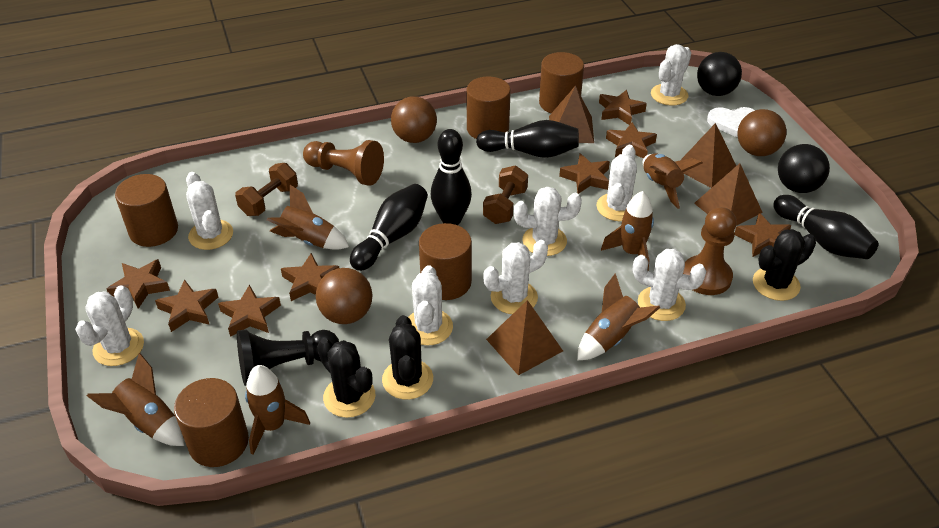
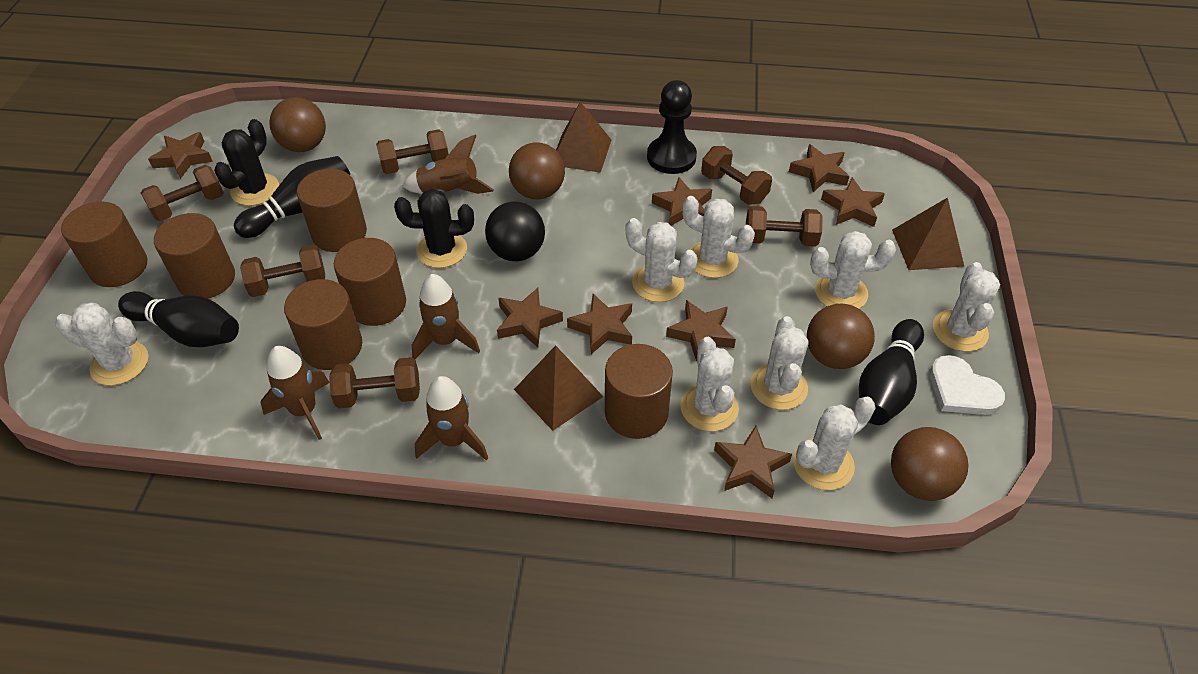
black ball: [697,52,742,96] [778,144,830,193] = 2 -> [485,201,545,261] = 1
black bowling pin: [350,184,428,271] [431,129,472,225] [476,120,579,158] [773,195,879,259] = 4 -> [118,291,239,347] [234,156,350,238] [859,319,924,425] = 3
black cactus: [317,338,375,418] [382,315,433,400] [753,229,816,301] = 3 -> [214,119,279,206] [394,189,474,268] = 2
brown ball: [316,268,372,324] [391,96,437,143] [737,109,787,156] = 3 -> [269,97,326,152] [509,142,565,199] [807,304,875,369] [891,427,969,501] = 4
brown cylinder: [115,174,178,247] [174,378,249,467] [419,223,472,300] [467,77,511,139] [539,52,584,113] = 5 -> [61,202,147,287] [154,213,235,298] [284,279,362,370] [297,169,367,252] [334,238,406,326] [605,344,673,439] = 6
brown dumbbell: [235,163,298,216] [483,165,528,224] = 2 -> [141,165,224,221] [240,244,325,297] [329,357,420,408] [376,129,449,174] [701,146,772,205] [746,206,823,247] = 6
brown pawn: [303,140,384,186] [683,207,737,295] = 2 -> none = 0
brown pyramid: [486,300,563,375] [549,85,594,143] [680,123,736,188] [694,163,763,226] = 4 -> [514,345,603,431] [556,102,611,173] [892,197,964,270] = 3
brown rocket: [87,353,184,446] [245,365,310,455] [266,185,349,250] [577,273,661,360] [601,191,654,271] [643,154,703,209] = 6 -> [261,346,330,440] [402,135,494,194] [412,274,480,359] [415,376,488,460] = 4

